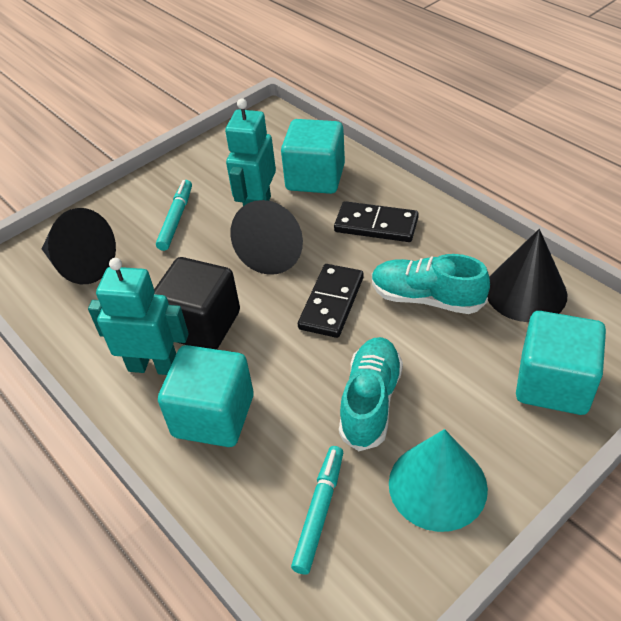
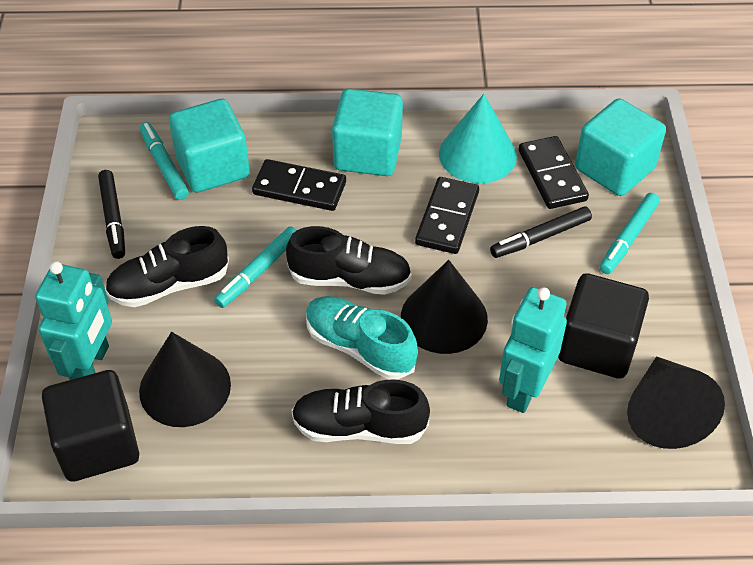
black cube: [154,257,240,349] = 1 -> [42,370,139,482] [558,273,649,379] = 2
black domino: [298,264,364,338] [334,201,419,242] = 2 -> [252,159,346,211] [415,177,479,254] [519,136,589,209] = 3
black marker: none = 0 -> [98,170,125,259] [490,206,592,258] = 2
black shoe: none = 0 -> [105,226,229,307] [286,226,412,295] [291,379,430,444] = 3
turquoise marker: [156,180,192,251] [291,446,343,574] = 2 -> [140,122,189,200] [214,227,297,308] [600,193,660,274] = 3
turquoise shoe: [339,337,403,451] [372,254,490,314] = 2 -> [306,296,418,380] = 1

